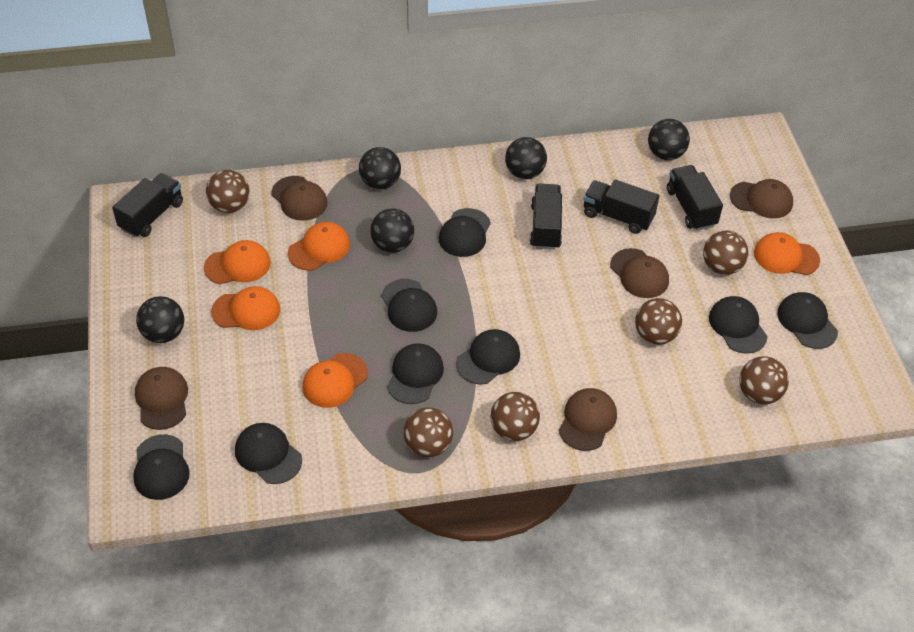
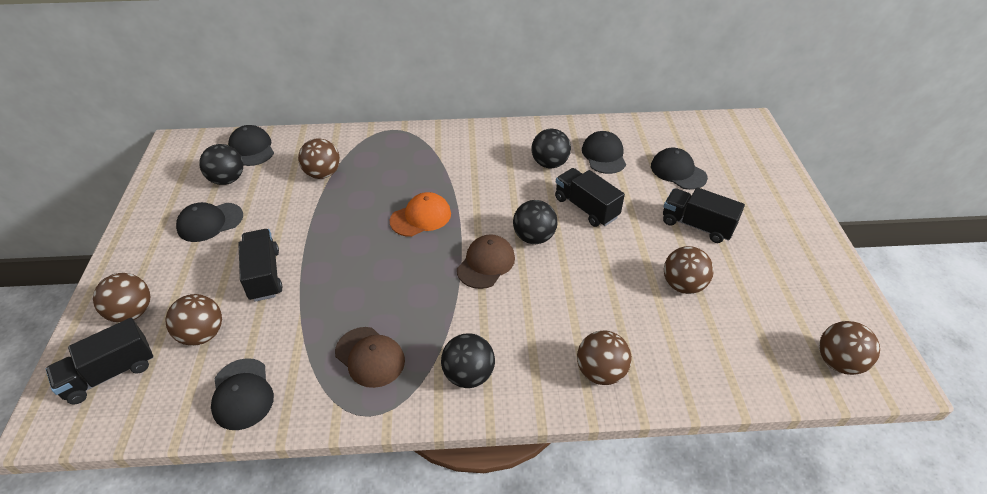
black ball: [136,296,184,343] [359,147,401,190] [370,208,414,253] [505,137,547,179] [648,119,690,160] = 5 -> [200,144,243,185] [441,333,495,388] [513,200,558,244] [531,129,571,168] = 4
black cap: [133,434,190,500] [235,423,302,484] [381,279,437,332] [387,343,444,404] [439,208,491,257] [456,329,520,385] [709,296,768,354] [777,292,838,349] = 8 -> [176,202,243,242] [211,358,274,430] [228,125,274,166] [582,131,626,174] [651,148,708,190] = 5
brown cap: [135,367,188,430] [272,176,328,221] [559,388,617,451] [610,248,669,298] [730,179,793,218] = 5 -> [335,327,405,388] [457,234,515,289] = 2
orange cap: [204,240,271,284] [211,286,280,330] [288,222,350,271] [302,353,368,408] [754,232,820,275] = 5 -> [390,192,451,237] = 1

